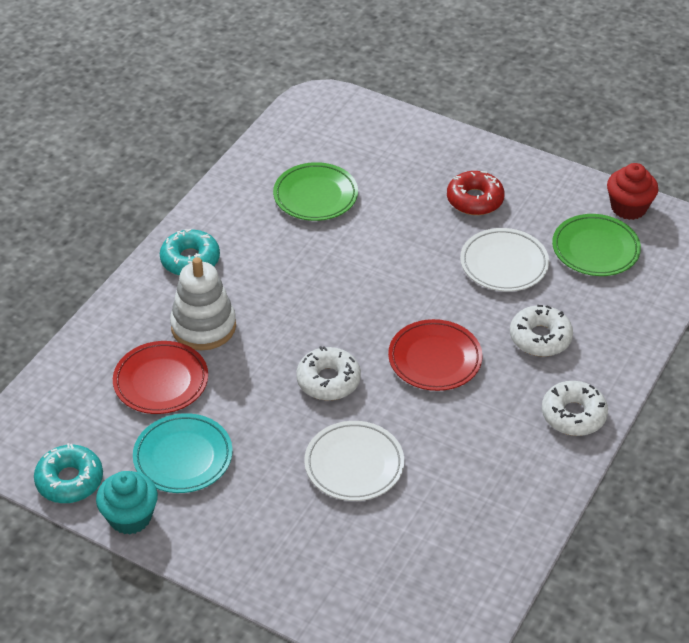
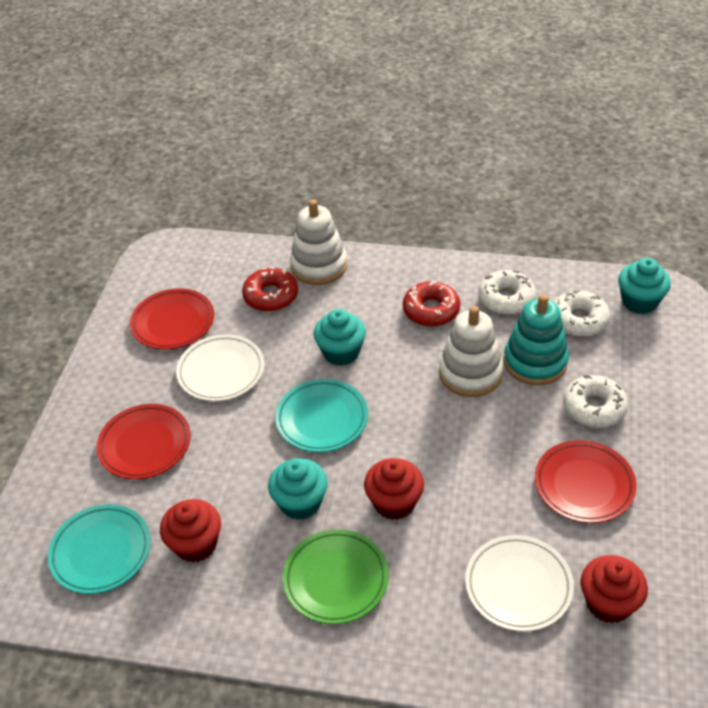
green plate: [273,162,358,221] [552,214,641,276] = 2 -> [283,529,388,624] = 1
red cupcake: [607,163,658,220] = 1 -> [160,499,221,563] [364,458,424,520] [581,555,648,623] = 3
red donut: [447,171,505,215] = 1 -> [242,267,298,312] [403,280,460,327] = 2
red plate: [113,341,208,414] [388,319,483,391] = 2 -> [96,404,191,479] [130,288,214,349] [535,440,636,523] = 3
turquoise cupcake: [96,471,158,534] = 1 -> [268,459,328,520] [314,309,366,366] [618,258,671,314] = 3
turquoise donut: [34,443,103,503] [160,229,220,276] = 2 -> none = 0
turquoise plate: [133,413,233,493] = 1 -> [48,504,151,594] [275,379,368,452] = 2
turquoise stacking toy: none = 0 -> [504,294,569,385] = 1
white stacking toy: [170,257,236,350] = 1 -> [290,199,347,285] [439,306,503,397] = 2

